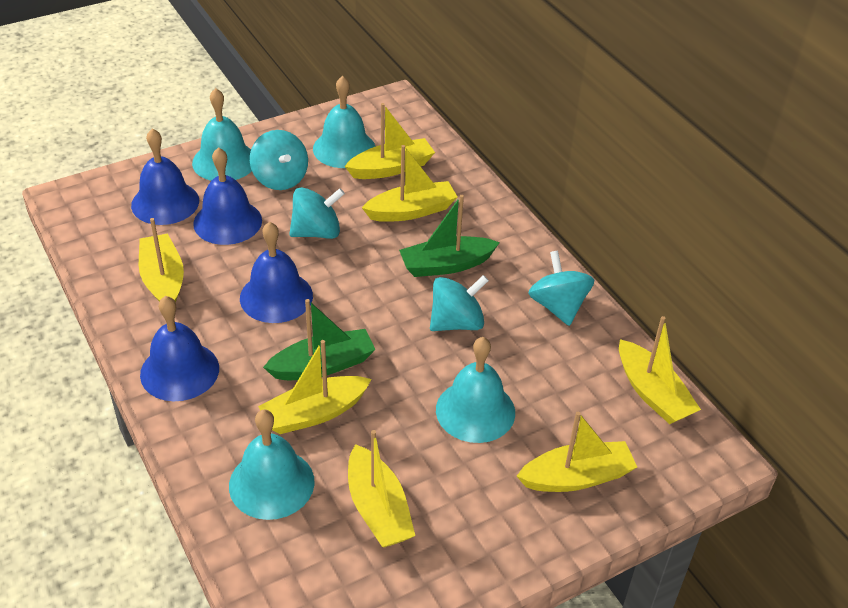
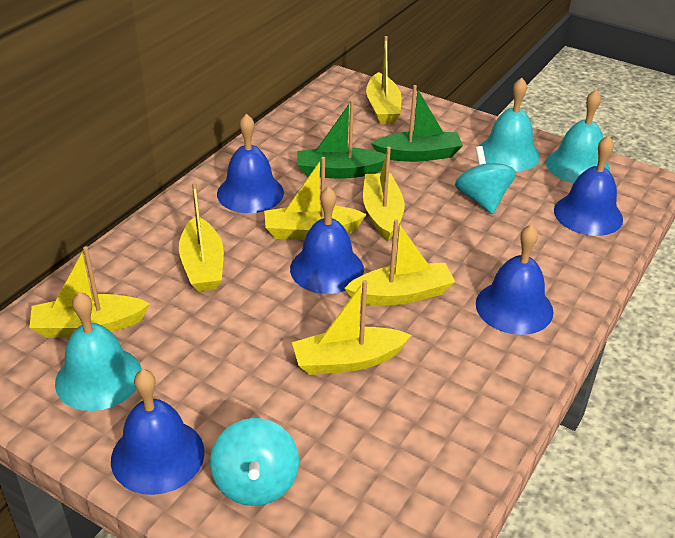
blue bell: [131,128,199,225] [140,296,219,401] [193,147,262,245] [240,222,313,323] = 4 -> [111,369,205,495] [217,114,284,213] [290,186,364,294] [476,224,554,335] [554,135,623,236] = 5
turquoise bell: [192,88,252,181] [229,409,315,520] [313,76,376,168] [436,337,515,443] = 4 -> [55,292,142,411] [479,78,540,171] [546,90,610,183] = 3
turquoise spinning top: [250,130,308,190] [289,187,345,239] [430,275,489,331] [528,251,594,326] = 4 -> [210,418,299,506] [455,146,516,214] = 2

